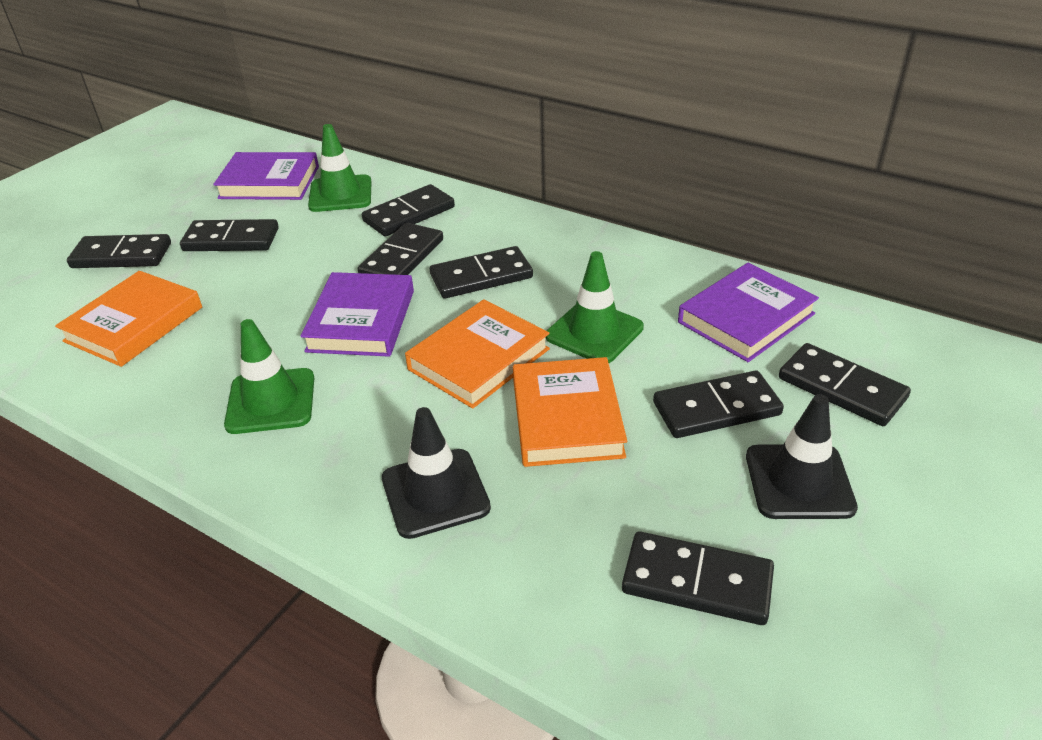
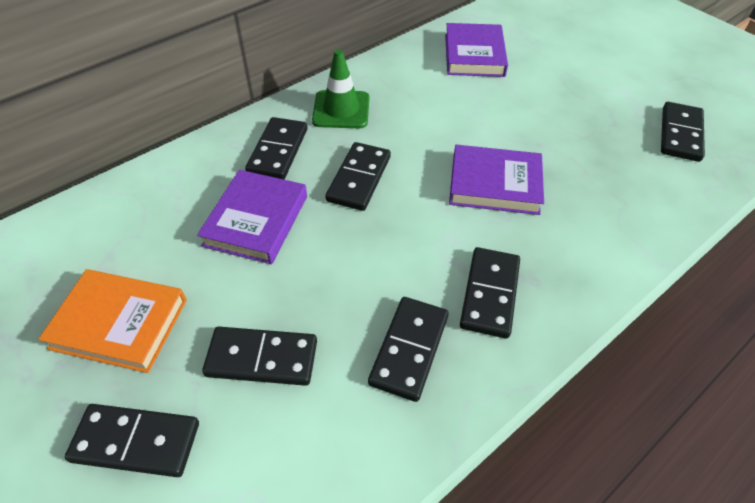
black domino: [67,234,171,268] [180,219,279,251] [358,223,443,275] [362,184,455,236] [430,246,533,298] [622,531,774,625] [653,371,784,438] [779,343,911,426] = 8 -> [65,404,199,477] [202,327,317,386] [245,117,307,179] [325,142,391,211] [368,297,449,402] [460,247,520,339] [661,102,705,162] = 7
black traffic cone: [382,407,491,539] [746,394,858,519] = 2 -> none = 0
green traffic cone: [224,319,314,434] [308,124,372,212] [545,251,644,363] = 3 -> [312,49,369,128] = 1
orange book: [55,271,202,367] [405,299,550,409] [513,357,627,467] = 3 -> [38,269,187,373] = 1

